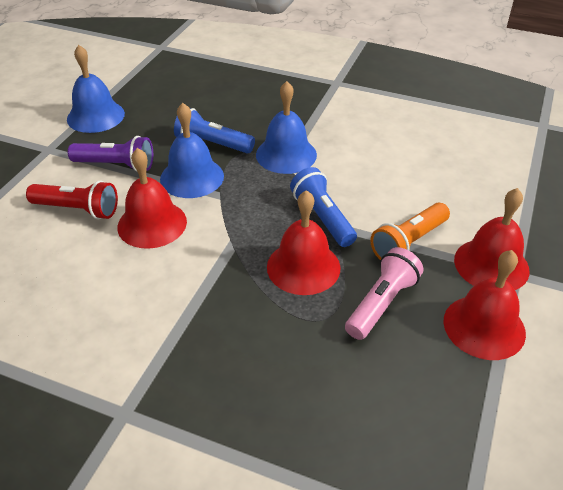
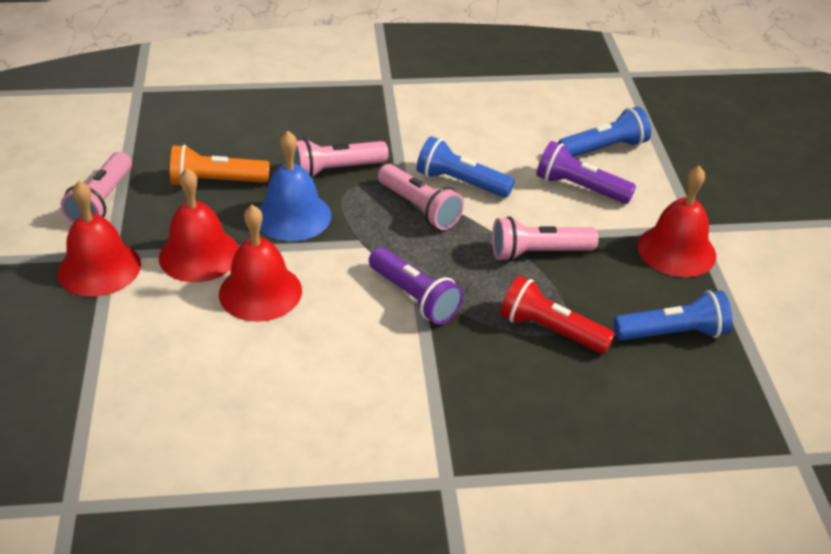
blue bell: [67,45,125,133] [160,103,224,198] [256,81,317,174] = 3 -> [259,131,331,241] = 1
blue flashlight: [174,108,255,153] [290,167,357,247] = 2 -> [417,136,515,198] [558,107,651,157] [614,290,732,341] = 3
pink flashlight: [345,247,423,340] = 1 -> [61,152,132,223] [294,139,389,178] [378,164,464,230] [492,216,599,261] = 4
purple flashlight: [68,136,153,172] = 1 -> [369,247,463,324] [537,141,636,204] = 2

